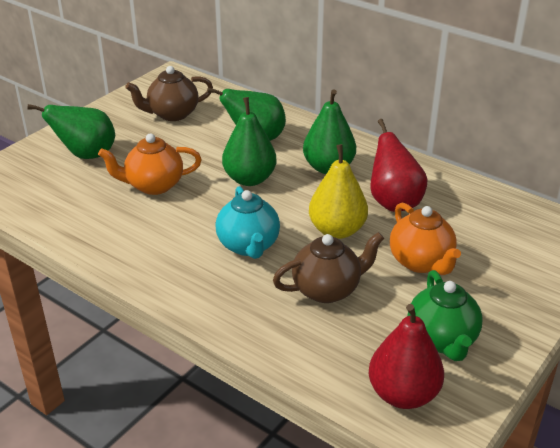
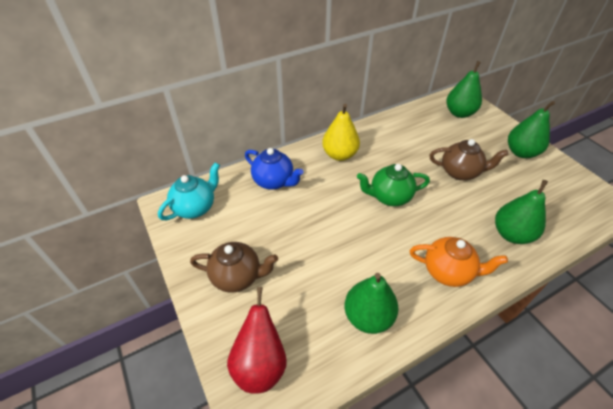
blue teapot: none = 0 -> [245,148,304,190] = 1
orange teapot: [98,134,202,195] [390,202,461,275] = 2 -> [410,237,508,287] = 1
red pear: [369,304,444,409] [370,119,428,212] = 2 -> [227,287,287,394] = 1

